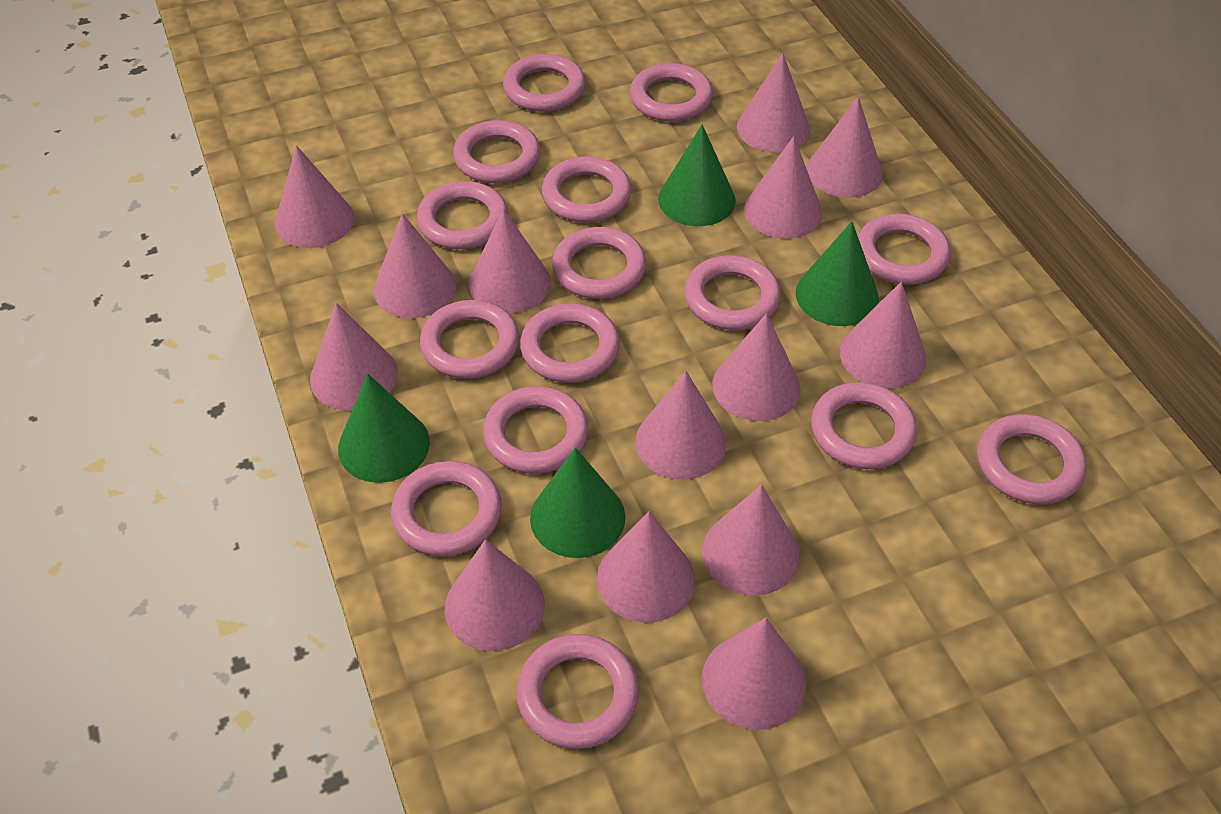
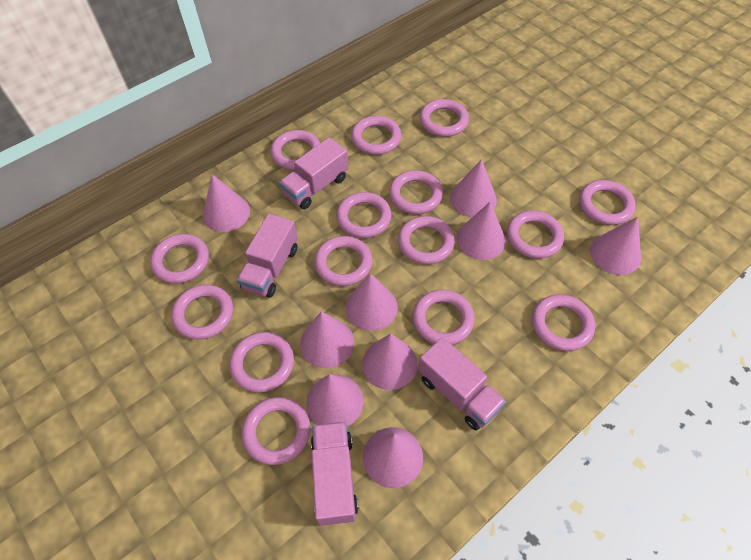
green cone: [338,374,430,483] [530,448,625,558] [658,124,736,226] [796,221,879,326] = 4 -> none = 0
pink cone: [275,145,354,248] [310,303,398,410] [374,213,456,318] [445,539,545,651] [469,209,551,313] [597,511,696,623] [635,371,726,479] [702,484,799,596] [702,618,807,730] [712,313,800,421] [737,53,810,152] [744,136,822,238] [806,97,883,197] [840,282,926,389] = 14 -> [203,174,250,232] [300,311,354,368] [306,374,364,426] [345,273,398,331] [362,333,418,390] [363,427,423,488] [450,159,497,217] [457,202,505,260] [590,217,641,275] = 9
pink truck: none = 0 -> [237,214,298,298] [279,137,348,209] [311,422,358,526] [418,337,506,430] = 4

